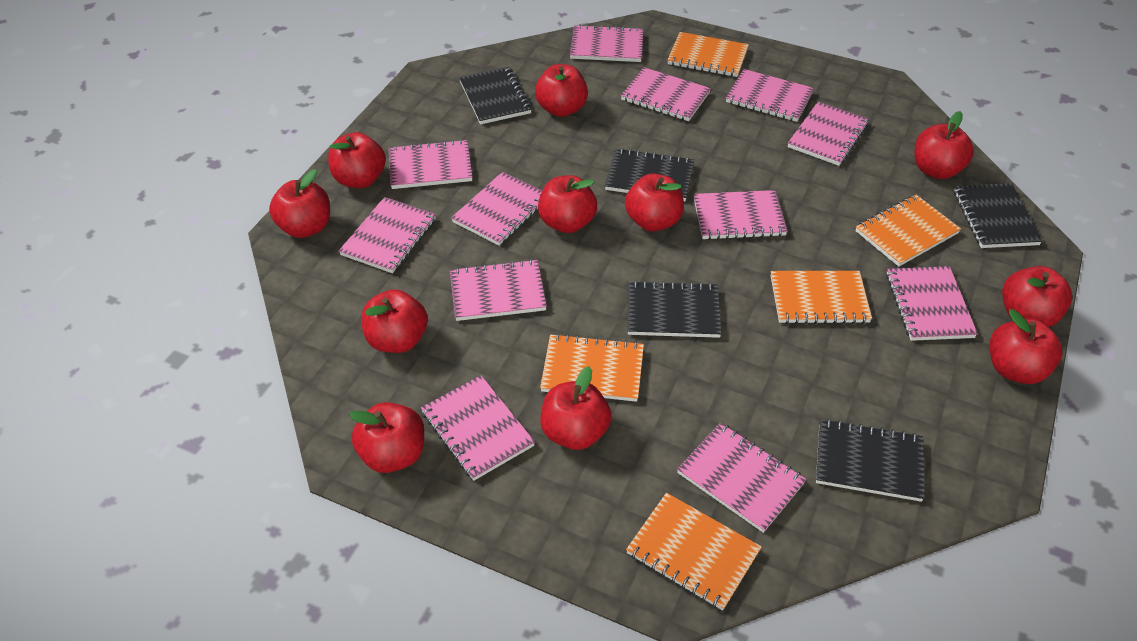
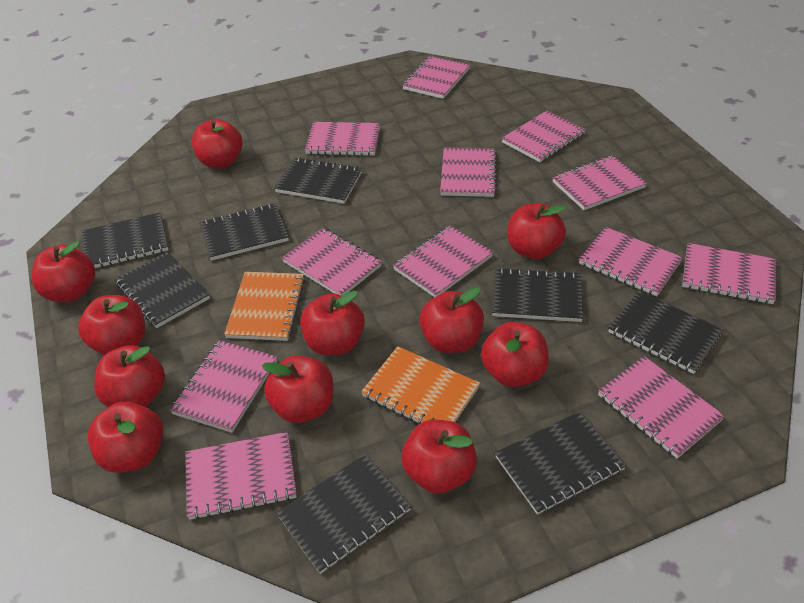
black notebook: [459,66,532,124] [605,148,694,201] [627,280,722,338] [816,419,925,502] [954,183,1043,248] = 5 -> [82,212,168,268] [115,252,210,328] [199,203,289,261] [274,157,362,204] [276,454,411,574] [492,267,583,322] [495,411,627,515] [608,291,724,374] = 8
orange notebook: [540,333,644,402] [626,493,762,611] [668,32,749,77] [771,271,872,324] [855,195,961,267] = 5 -> [224,272,305,341] [361,346,480,424] = 2

